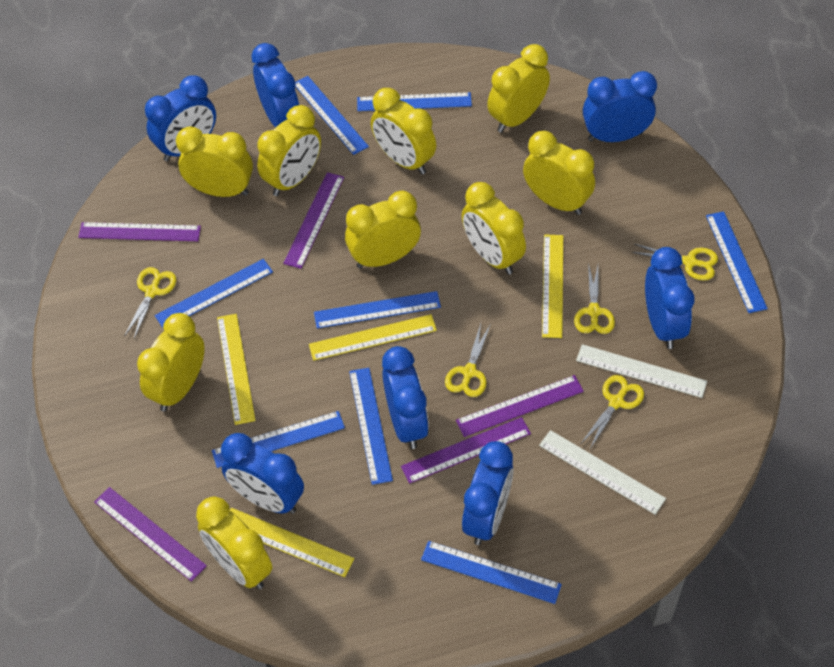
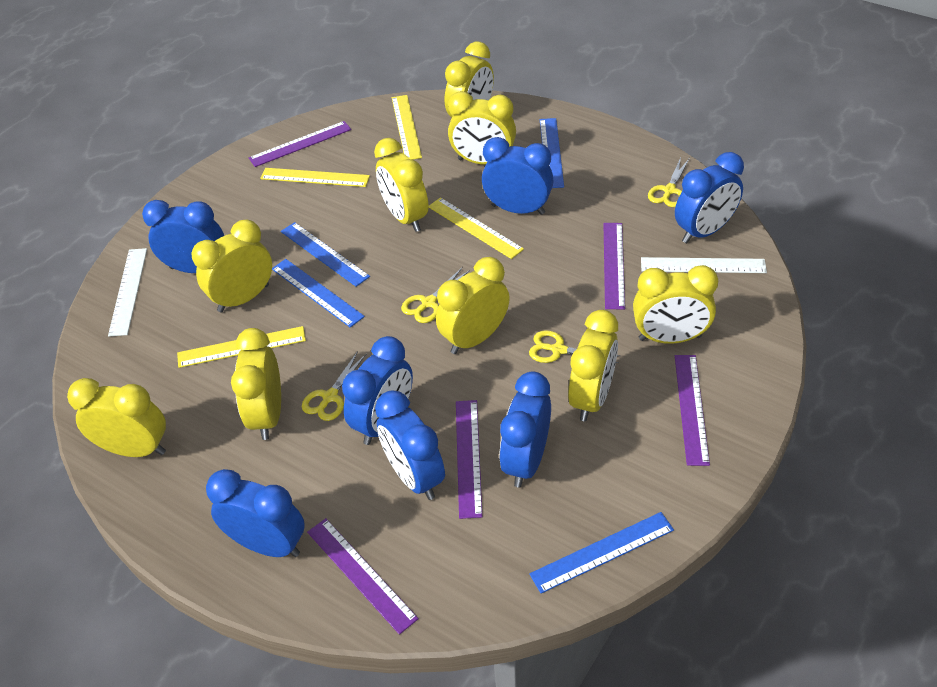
blue ruler: [155,259,273,328] [212,411,345,468] [295,76,369,155] [314,291,441,328] [349,368,393,485] [357,92,472,111] [421,541,562,604] [706,211,768,313] = 8 -> [272,259,365,327] [281,222,370,287] [529,512,674,594] [540,118,564,188] = 4
yellow scissors: [124,267,176,339] [445,323,491,397] [574,263,615,334] [581,375,644,449] [632,244,718,281] = 5 -> [302,351,367,421] [401,267,470,323] [529,330,620,363] [648,158,690,207] = 4

